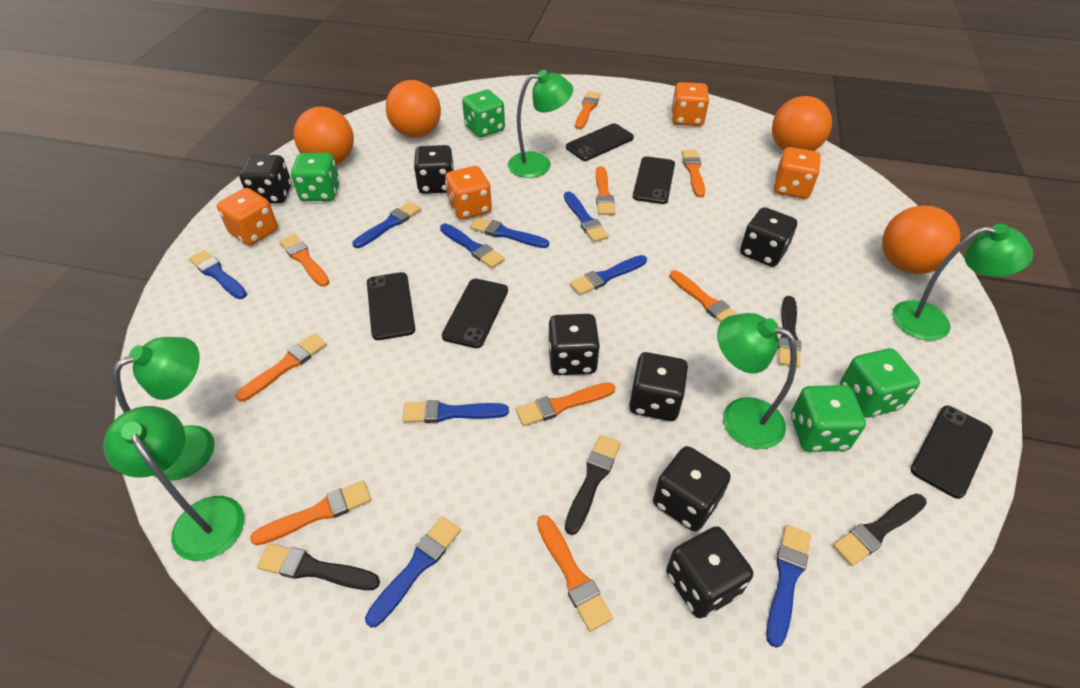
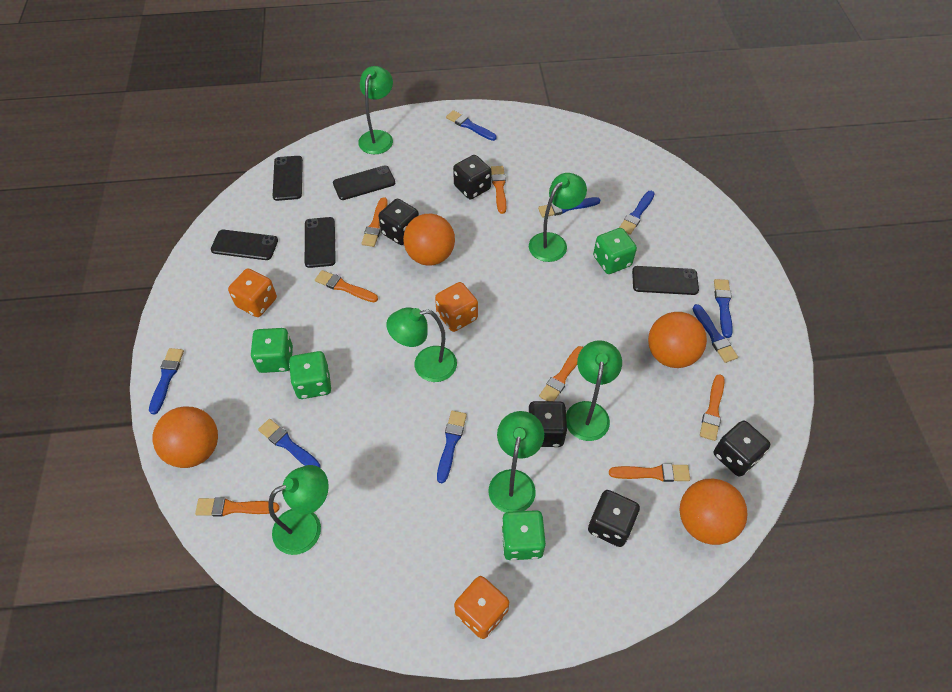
black brush: [257,543,380,590] [565,435,621,535] [778,296,801,368] [833,494,927,566] = 4 -> none = 0
black dice: [239,155,291,203] [414,145,454,194] [548,314,600,375] [629,352,688,421] [653,446,731,532] [666,526,753,618] [740,207,797,267] = 7 -> [378,199,419,245] [453,155,491,199] [528,401,567,447] [588,490,640,547] [714,420,770,477] = 5
blue brush: [189,250,247,299] [352,201,421,248] [365,516,461,627] [402,400,509,423] [440,223,505,268] [470,217,549,248] [564,191,608,242] [570,255,647,295] [766,525,811,648] = 9 -> [149,348,184,415] [258,419,321,468] [437,411,467,483] [446,110,497,141] [538,197,600,218] [619,191,655,235] [692,304,738,363] [714,279,733,338] = 8
green lamp: [103,406,244,561] [113,337,215,481] [508,70,573,178] [717,313,797,449] [892,224,1033,341] = 5 -> [268,465,329,555] [358,66,393,154] [386,307,457,382] [488,411,544,513] [529,173,587,262] [566,340,622,441] = 6
orange brush: [236,334,327,402] [250,481,371,546] [279,234,330,286] [516,382,615,426] [537,515,613,632] [575,91,601,129] [596,166,615,215] [669,270,737,322] [682,150,705,197] = 9 -> [195,497,280,516] [315,270,378,302] [361,197,388,247] [491,166,506,214] [539,346,583,401] [609,464,690,482] [700,374,725,441] = 7
orange dice: [217,188,278,246] [445,166,492,220] [671,82,709,126] [774,147,821,199] = 4 -> [228,269,277,317] [435,282,478,332] [454,576,509,639] = 3

